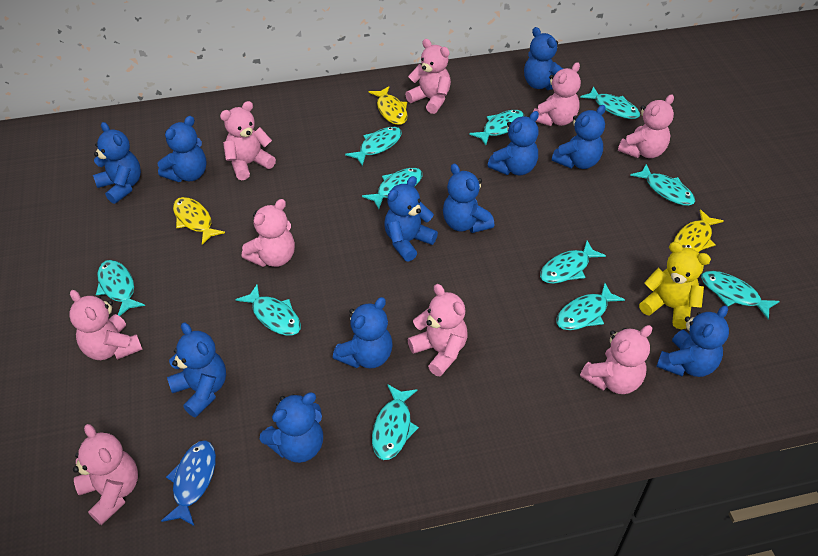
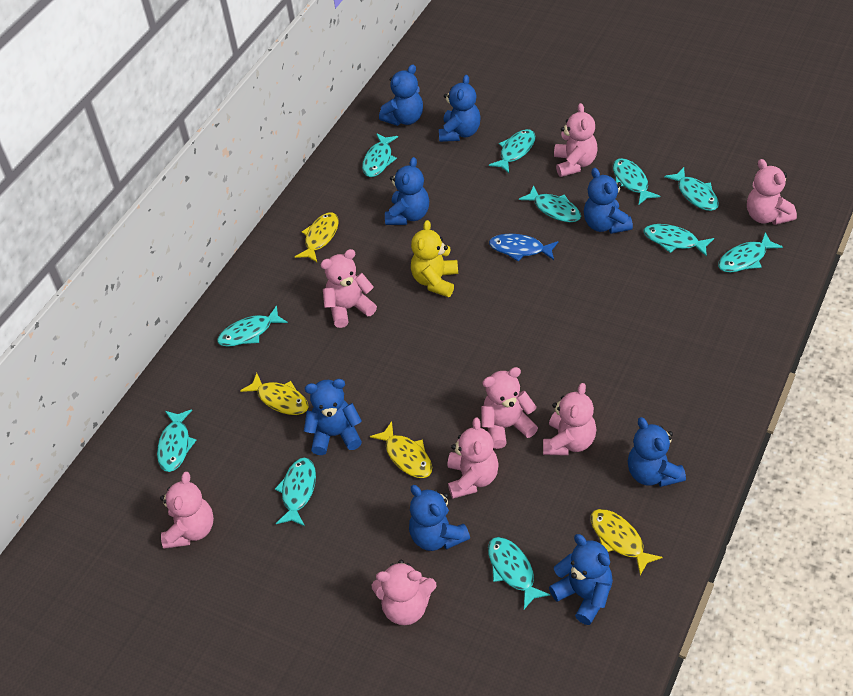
blue teddy bear: [93,122,141,204] [158,116,207,182] [167,322,226,417] [260,392,323,463] [333,297,392,368] [384,176,438,262] [443,164,494,233] [488,111,539,175] [524,27,563,90] [552,105,606,169] [656,305,729,377] = 11 -> [304,379,362,455] [379,65,423,126] [385,157,429,225] [409,485,470,551] [439,75,481,142] [549,534,613,625] [584,168,633,234] [628,417,686,487] = 8
pink teddy bear: [69,290,143,360] [73,424,138,525] [220,101,276,180] [242,199,295,267] [405,39,451,114] [408,284,468,376] [533,62,581,126] [580,325,652,394] [618,94,674,158] = 9 -> [160,472,214,549] [320,249,377,328] [372,560,436,625] [447,418,499,499] [481,367,538,449] [543,383,596,456] [554,103,597,177] [747,159,797,225] = 8
yellow fish: [173,197,225,245] [369,86,408,125] [674,209,724,252] = 3 -> [240,373,309,415] [295,212,339,262] [370,421,432,478] [591,509,663,575] = 4

